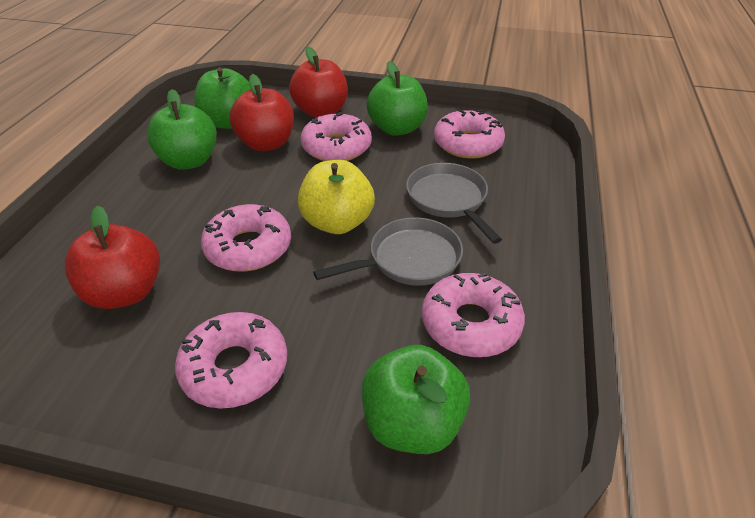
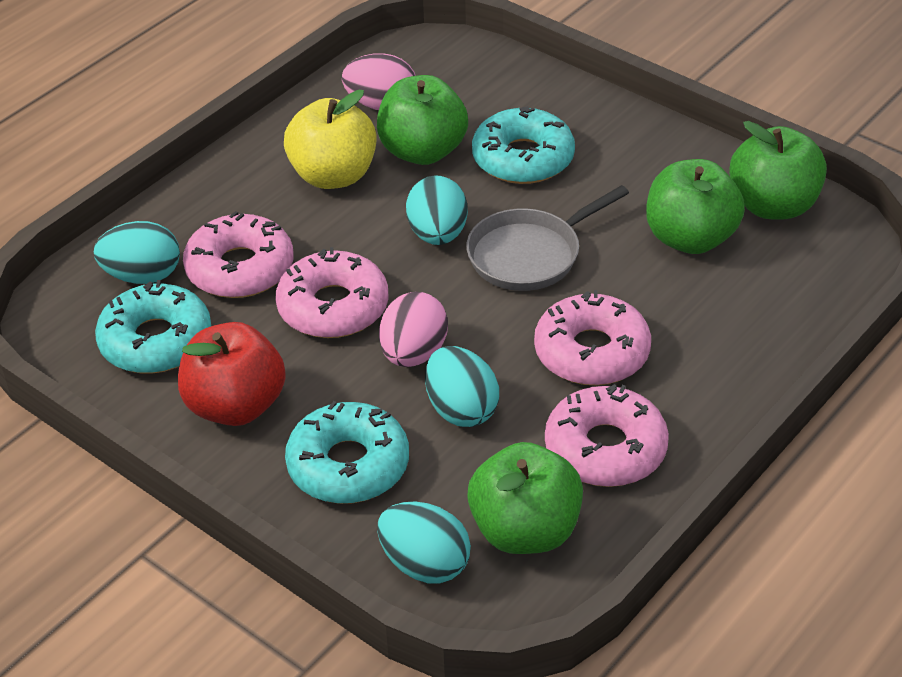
grey pan: [313,217,463,286] [406,163,502,244] = 2 -> [466,185,629,291] = 1
pink donut: [175,312,287,409] [201,204,291,271] [301,112,372,161] [422,273,525,357] [434,109,505,159] = 5 -> [183,211,293,298] [276,247,389,338] [534,290,651,385] [545,384,669,487] = 4
pink egg: none = 0 -> [342,53,415,110] [379,292,448,367] = 2
red apple: [64,206,160,309] [230,74,294,151] [289,47,348,118] = 3 -> [178,322,286,426] = 1
turquoise donut: none = 0 -> [95,280,211,373] [285,401,409,504] [472,106,575,184] = 3
turquoise egg: none = 0 -> [94,221,180,284] [377,502,471,584] [406,175,468,245] [425,346,499,427] = 4

